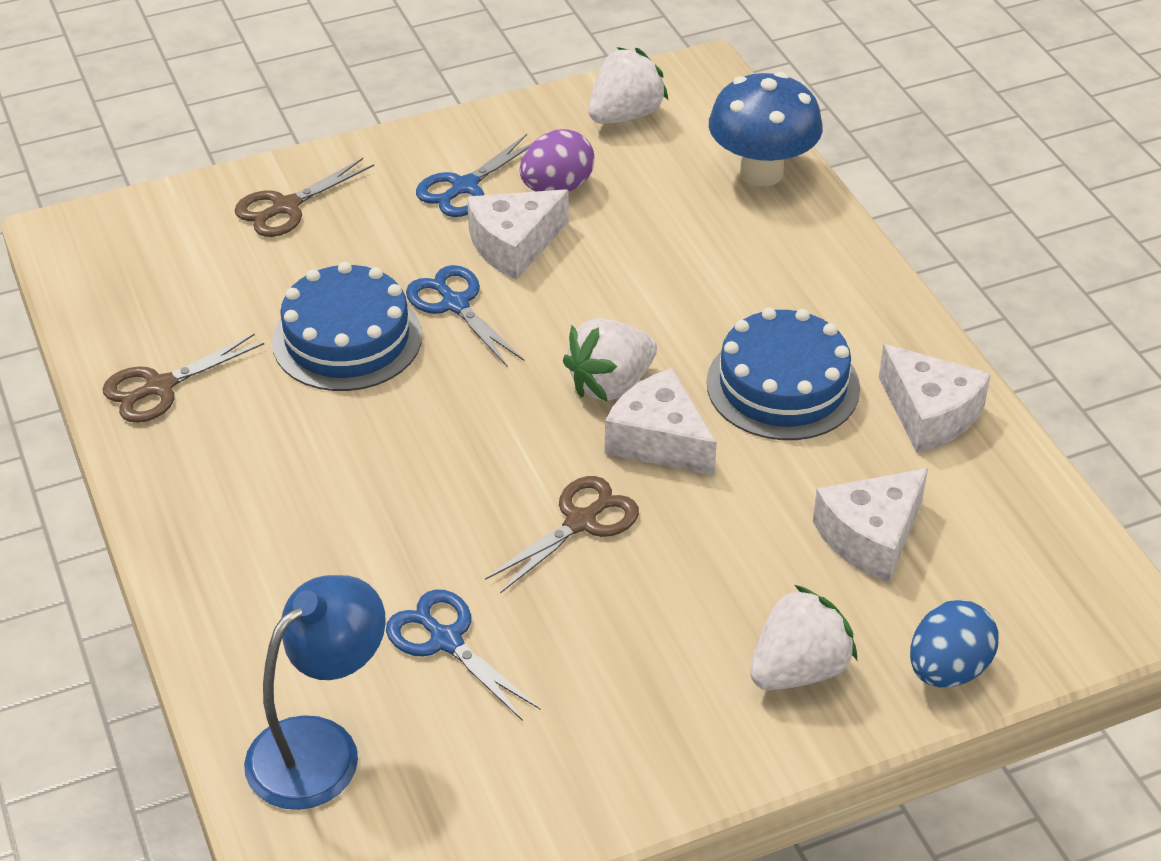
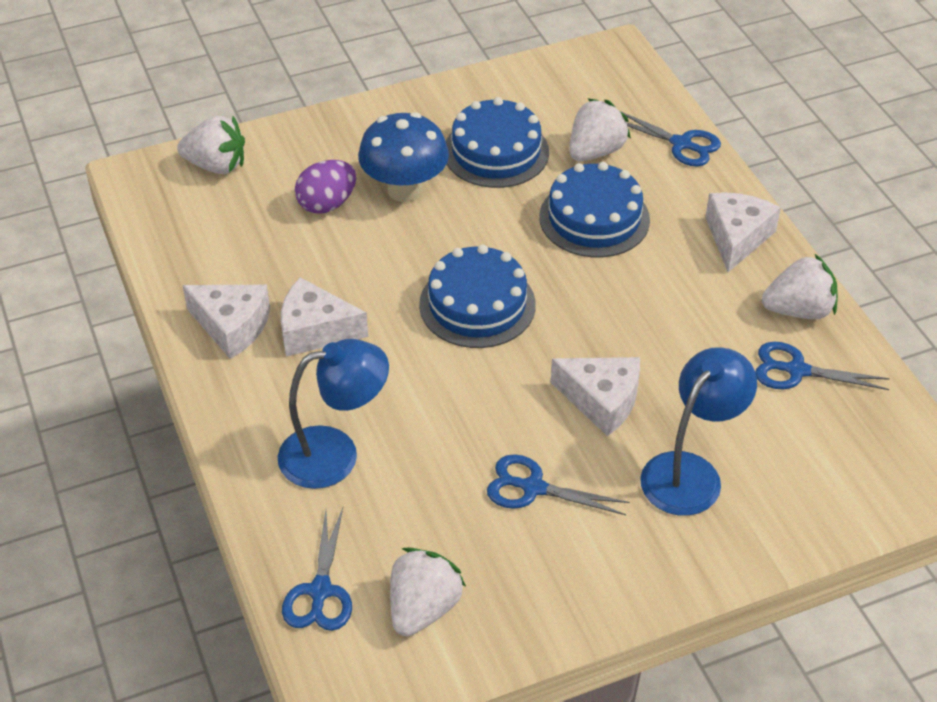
blue cake: [272,262,422,391] [707,308,860,440] = 2 -> [419,245,536,348] [446,97,549,188] [539,162,650,257] = 3
blue egg: [910,600,999,687] = 1 -> none = 0
blue lamp: [244,575,386,810] = 1 -> [278,339,389,489] [640,347,757,516] = 2
blue scissors: [386,589,540,721] [406,265,524,367] [416,134,532,217] = 3 -> [282,508,352,631] [487,454,630,515] [620,111,721,166] [755,342,890,390] = 4
brown scissors: [103,333,264,423] [235,158,374,237] [485,476,639,594] = 3 -> none = 0
white strawberry: [563,318,657,402] [588,47,668,124] [750,585,857,690] = 3 -> [177,116,245,174] [390,547,466,636] [569,98,631,161] [762,254,838,319] = 4

